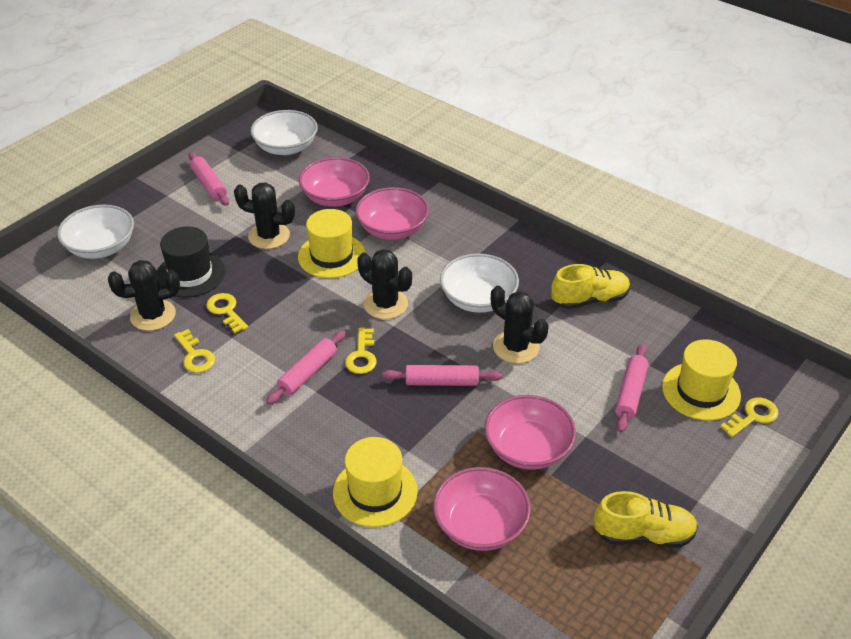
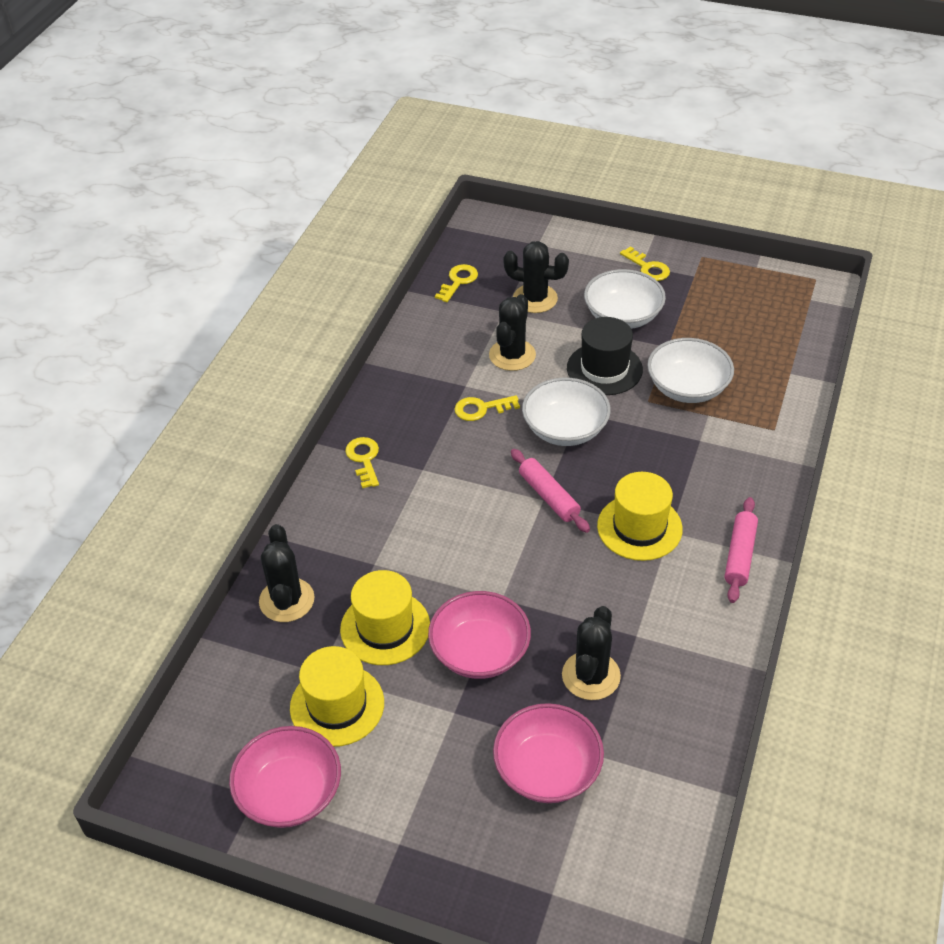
pink bowl: [299,157,370,207] [355,187,429,240] [433,467,531,551] [484,395,576,470] = 4 -> [229,726,341,828] [428,591,531,679] [493,703,604,803] = 3
pink rolling pin: [188,152,229,206] [266,330,346,405] [382,365,502,386] [615,344,648,433] = 4 -> [511,449,590,533] [725,497,758,603] = 2
yellow shoe: [551,264,630,309] [594,491,698,548] = 2 -> none = 0

